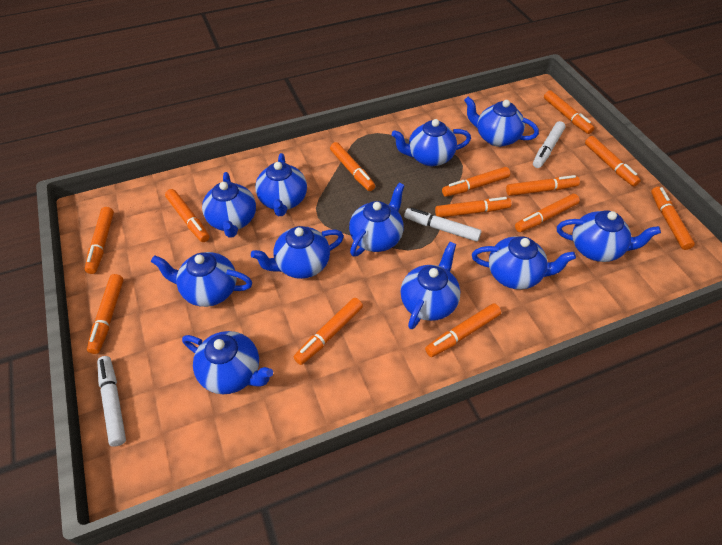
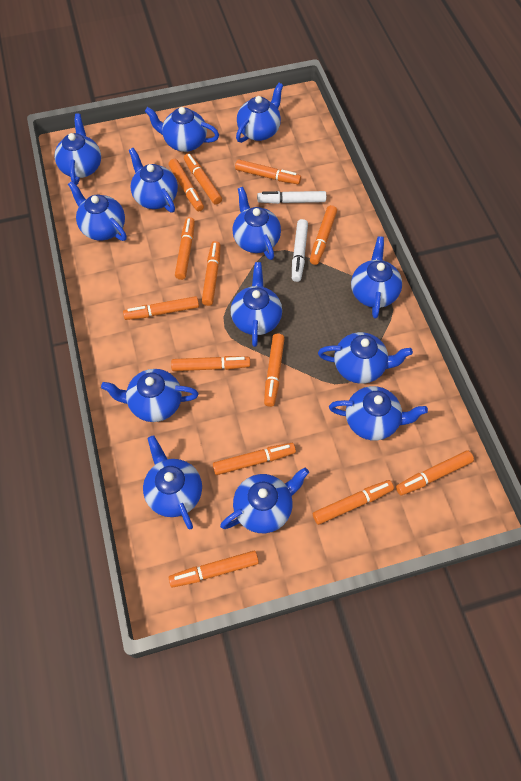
blue teapot: [151,252,252,307] [182,331,273,394] [202,172,256,238] [251,226,344,279] [255,153,307,216] [349,183,405,257] [392,119,471,166] [400,242,460,329] [464,97,539,147] [472,236,576,290] [557,210,661,262] = 11 -> [55,114,101,185] [68,181,127,241] [101,369,199,422] [129,148,178,212] [143,435,202,530] [145,107,219,152] [220,467,309,533] [231,262,282,347] [232,187,281,260] [236,83,283,143] [318,332,413,384] [329,386,428,441] [351,236,402,319] = 13
white marker: [97,356,126,447] [404,208,481,242] [533,121,565,168] = 3 -> [257,191,326,204] [292,219,308,282] = 2

